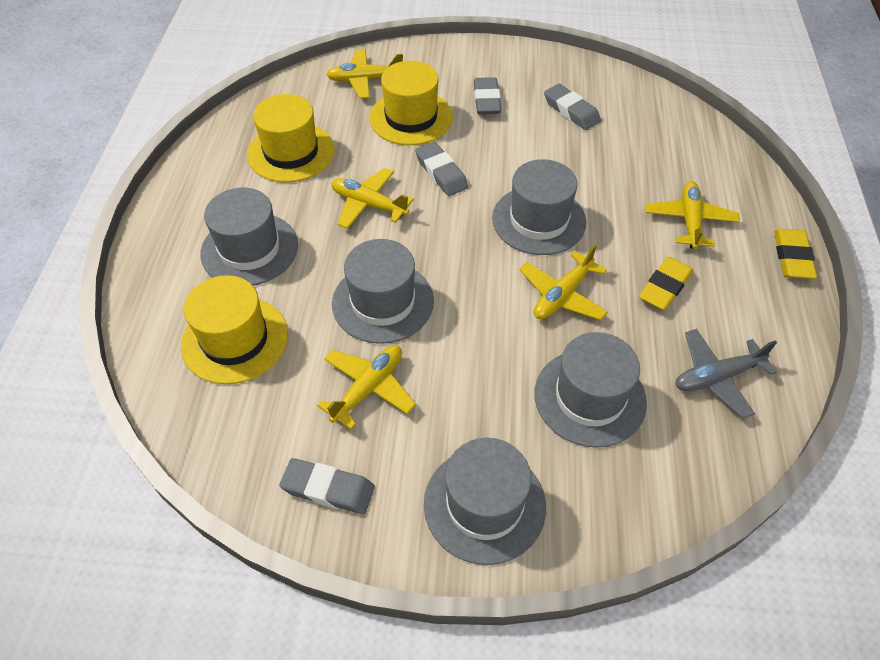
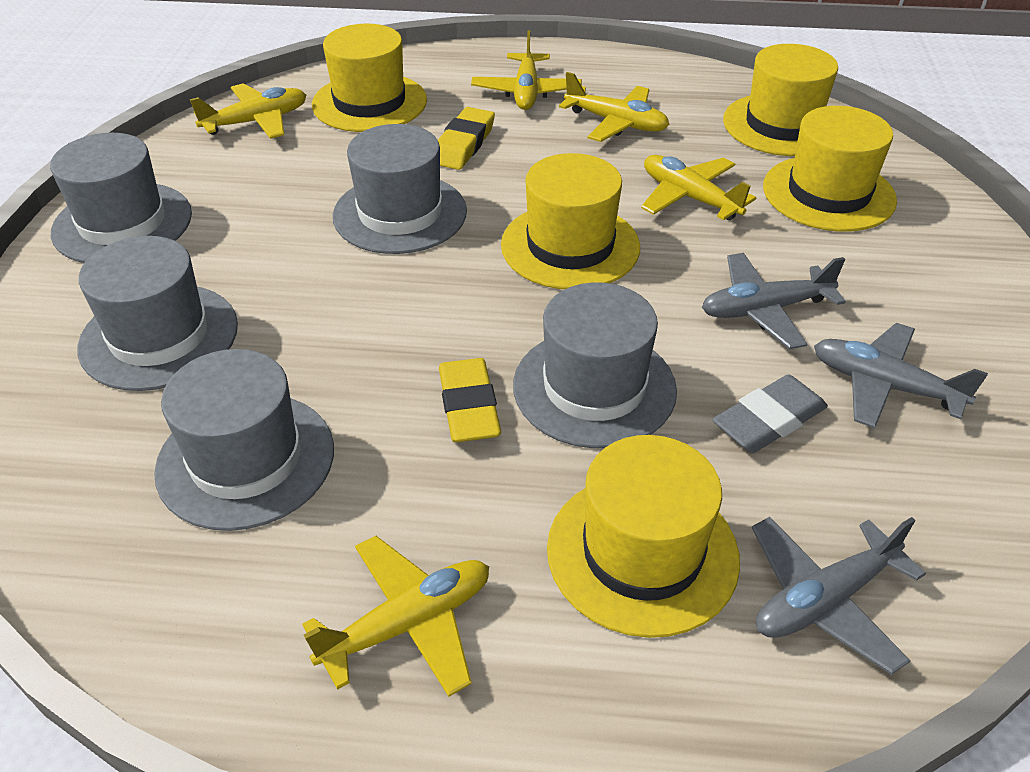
grey eraser: [279,458,375,514] [415,142,468,196] [474,77,501,114] [544,84,601,130] = 4 -> [713,375,828,453] = 1
grey plane: [675,329,777,419] = 1 -> [702,253,846,349] [752,517,926,675] [814,323,988,428] = 3
yellow hat: [181,275,288,384] [247,94,335,183] [370,61,453,145] = 3 -> [312,24,427,132] [501,153,640,289] [547,435,740,638] [723,44,838,156] [763,106,897,232] = 5

